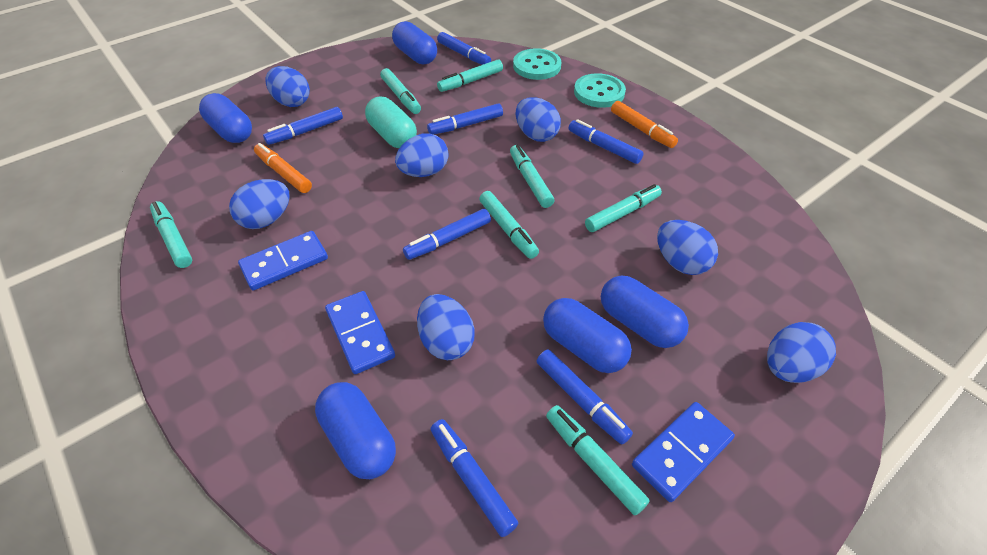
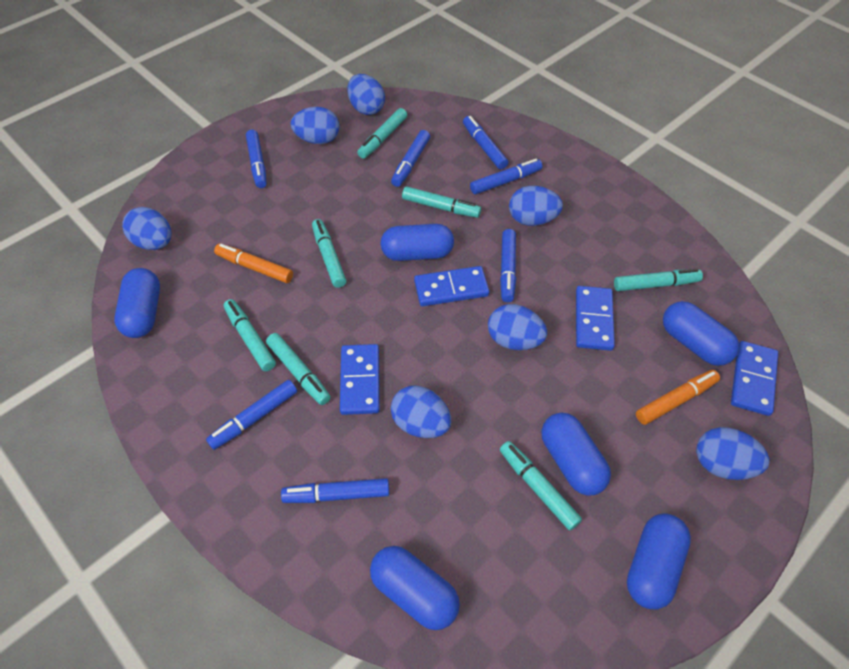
blue capsule: [199,93,252,143] [315,382,396,479] [392,21,437,64] [543,298,632,373] [601,276,689,348] = 5 -> [114,268,160,338] [370,546,460,630] [380,224,454,261] [542,413,611,496] [627,513,691,609] [663,301,739,366] = 6
blue domino: [238,231,328,291] [325,291,395,374] [632,402,735,502] = 3 -> [340,344,380,415] [414,266,489,306] [576,286,615,351] [731,341,778,416] = 4
turquoise button: [513,48,561,80] [574,73,626,108] = 2 -> none = 0
turquoise capsule: [365,97,417,148] = 1 -> none = 0

